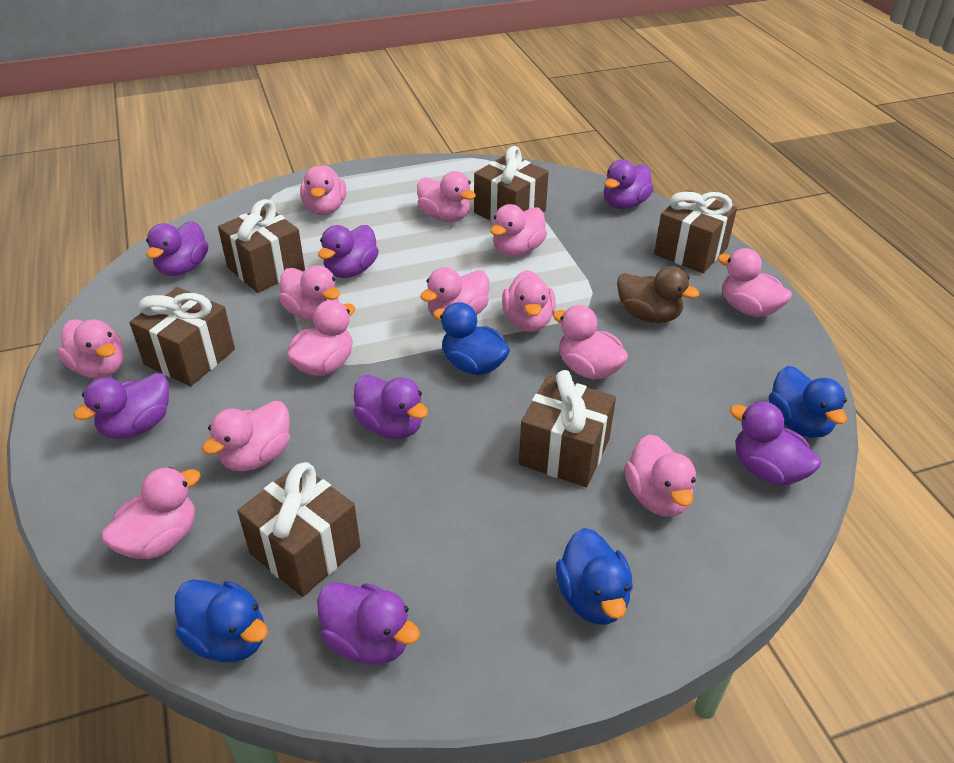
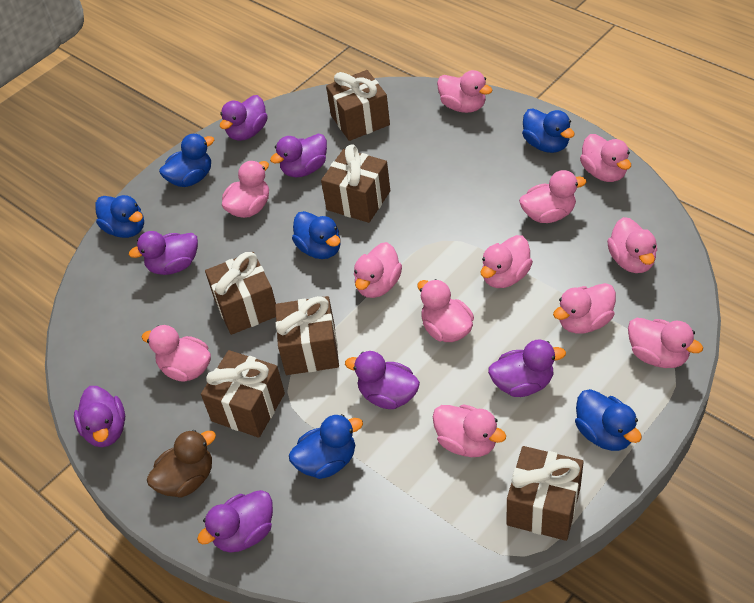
blue duck: [175,580,268,662] [433,302,510,375] [556,528,633,625] [769,366,847,438] = 4 -> [95,195,144,238] [159,134,214,187] [289,414,363,479] [292,211,341,259] [522,109,575,153] [575,389,642,451] = 6
pink duck: [58,319,124,378] [101,467,201,559] [202,401,290,471] [279,265,340,321] [287,300,355,376] [300,165,346,215] [417,171,476,222] [420,267,489,319] [490,204,547,256] [502,270,556,332] [553,305,628,379] [625,434,696,517] [717,248,792,317] = 13 -> [141,325,211,382] [222,161,269,218] [354,242,402,298] [418,279,474,342] [433,404,506,457] [437,70,492,113] [480,235,533,288] [519,170,587,223] [553,283,616,334] [580,134,631,182] [607,217,657,273] [628,318,703,368] = 12

